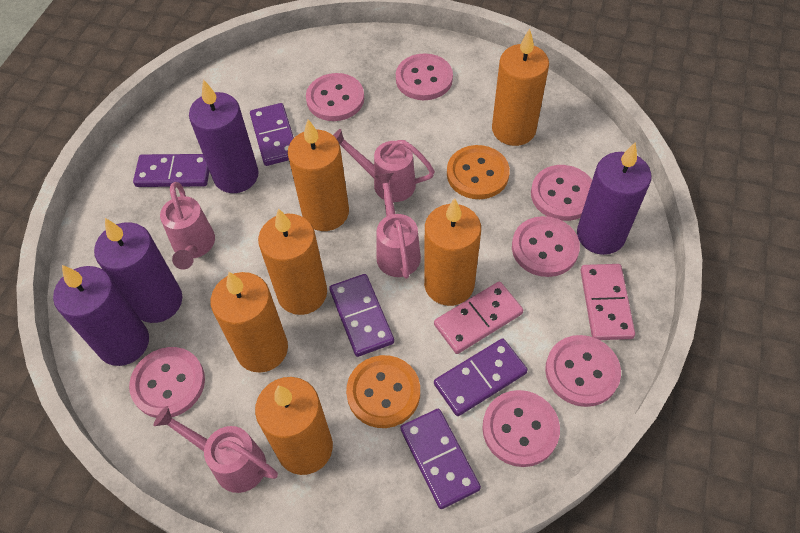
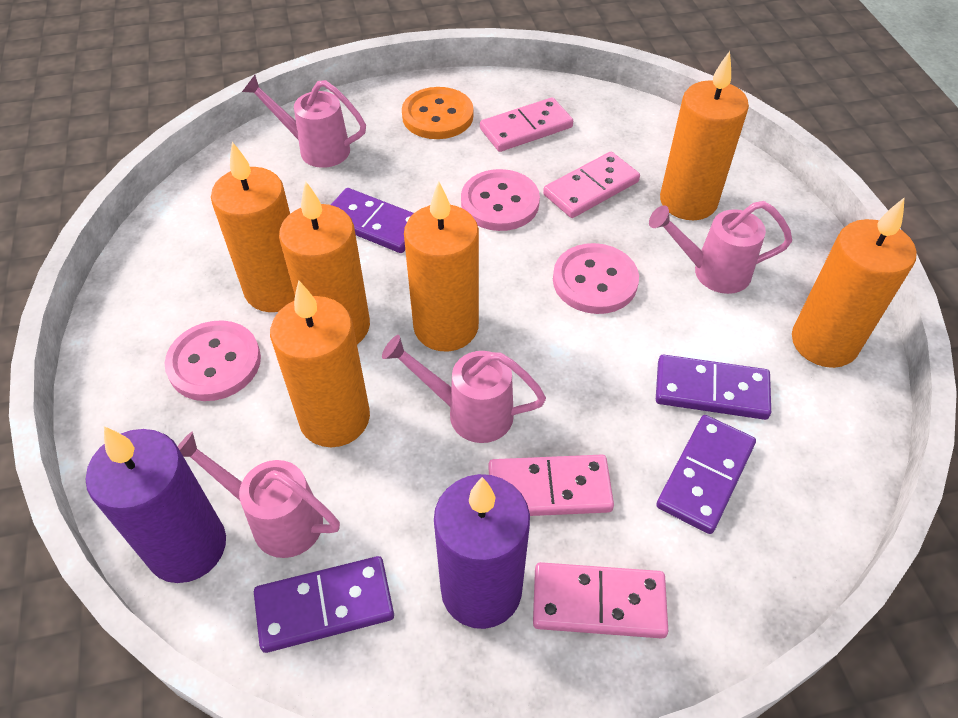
orange button: [346,355,420,428] [447,145,510,199] = 2 -> [402,87,474,139] = 1
pink button: [129,347,205,418] [306,73,364,121] [396,54,453,100] [482,390,560,467] [512,216,580,277] [531,165,592,221] [545,335,621,407] = 7 -> [165,320,261,401] [461,169,540,231] [553,243,639,314] = 3
pink domino: [434,282,523,354] [580,264,635,340] = 2 -> [480,97,573,152] [488,455,614,516] [533,562,668,638] [543,152,640,218] = 4
purple candle: [53,265,149,366] [94,218,182,323] [189,80,259,193] [577,143,651,255] = 4 -> [86,426,226,583] [434,474,530,629] = 2
purple domino: [133,154,210,187] [250,103,294,166] [329,274,394,357] [400,409,481,509] [434,338,528,416] = 5 -> [254,556,394,653] [331,188,414,253] [656,355,771,420] [656,415,756,534] = 4

